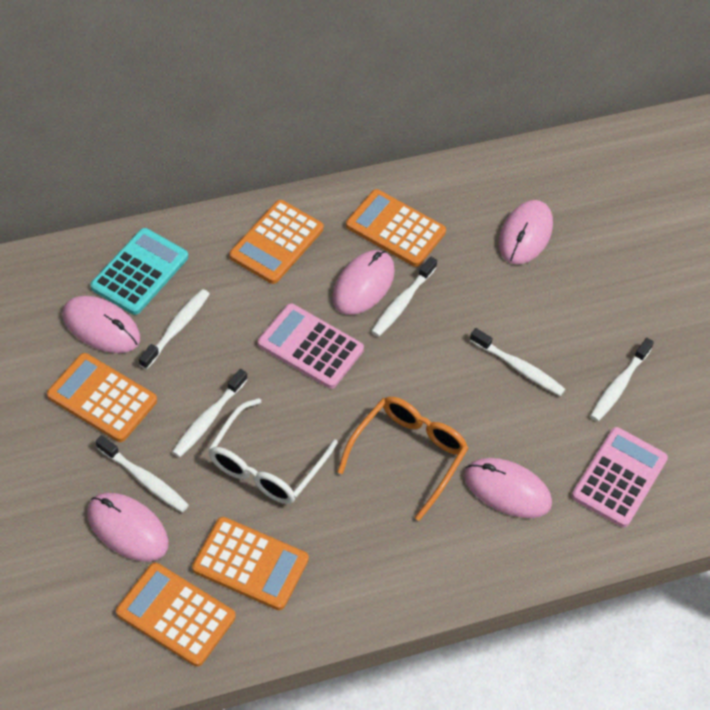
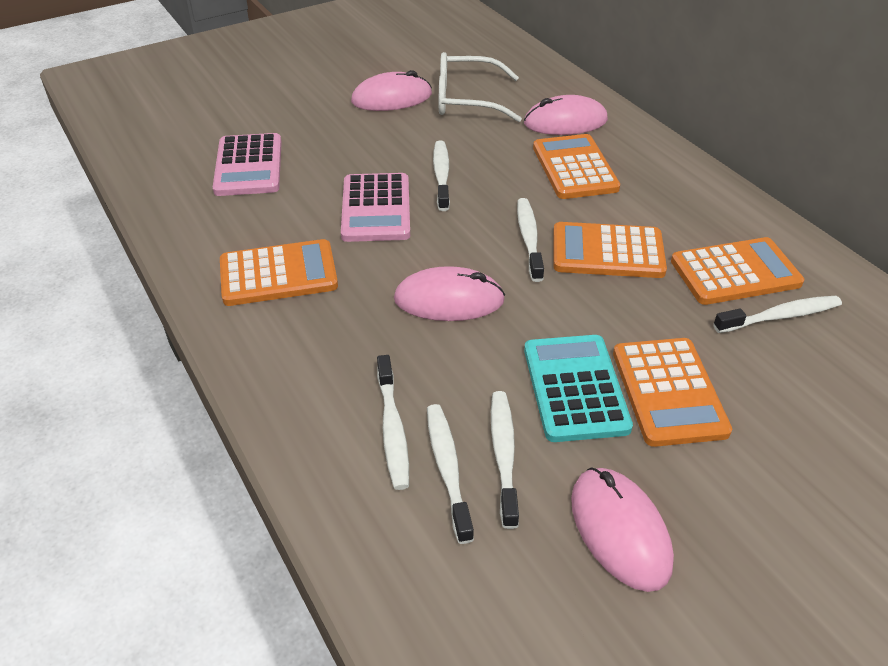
orange glasses: [337,397,469,521] = 1 -> none = 0
pink mouse: [62,296,140,353] [87,493,169,561] [333,250,395,315] [464,458,552,518] [499,200,553,264] = 5 -> [351,70,432,111] [394,266,505,321] [524,95,608,135] [571,467,674,592] = 4

